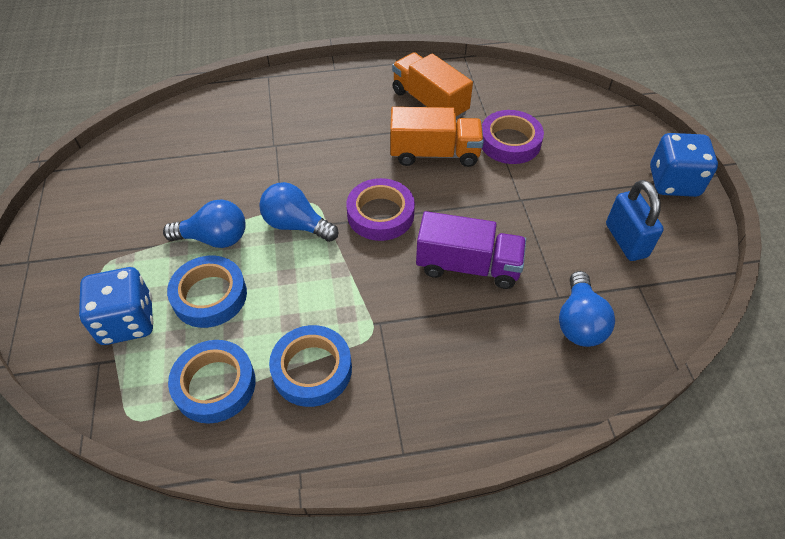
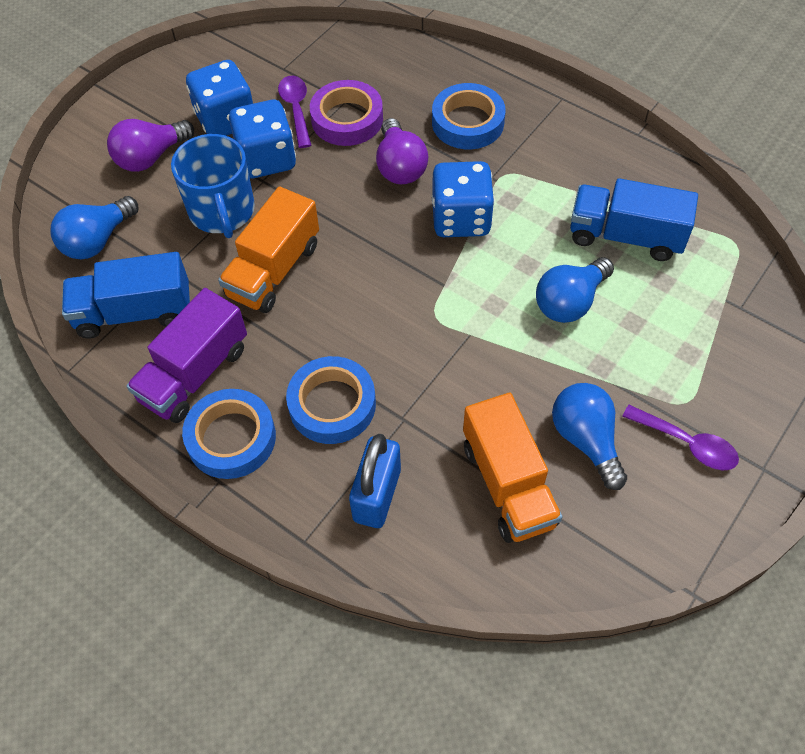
blue dice: [79,267,154,345] [650,133,718,197] = 2 -> [186,60,253,136] [229,100,296,178] [431,161,495,237] = 3
blue mug: none = 0 -> [171,134,255,238] = 1
blue truck: none = 0 -> [62,252,190,339] [570,178,698,261] = 2
purple light bulb: none = 0 -> [107,119,194,172] [376,118,428,184] = 2
purple spoon: none = 0 -> [278,76,311,148] [622,405,739,470] = 2
purple tape: [346,178,415,241] [482,110,544,164] = 2 -> [310,80,383,146] = 1

